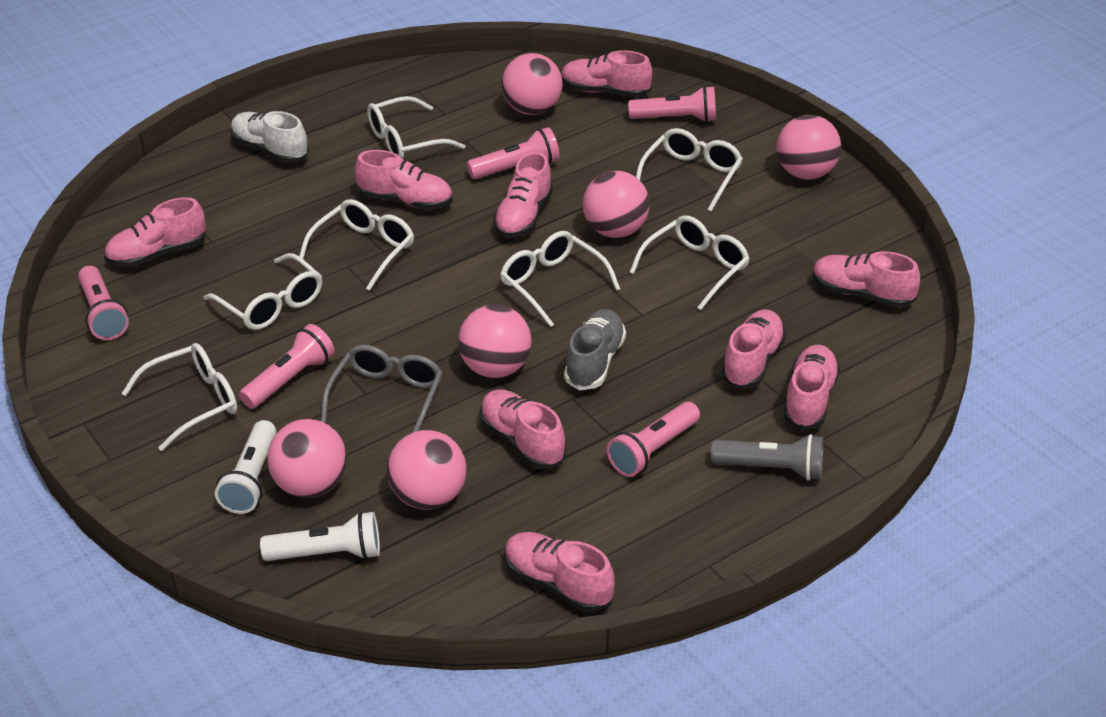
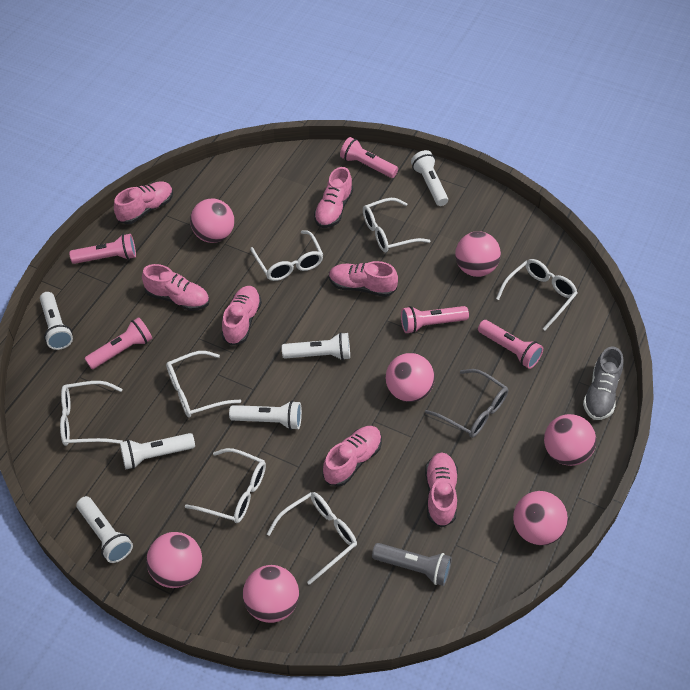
pink ball: [267,419,347,498] [387,430,466,510] [458,304,531,378] [501,53,563,115] [583,171,650,238] [777,115,841,180] = 6 -> [146,532,202,588] [190,199,234,243] [243,565,299,623] [386,353,435,402] [455,231,501,277] [513,491,568,545] [544,414,596,466] = 7
pink shoe: [104,197,206,267] [355,150,453,210] [480,389,566,469] [493,152,553,238] [505,532,615,612] [561,50,652,97] [721,310,786,389] [784,345,840,430] [813,251,920,308] = 9 -> [114,181,173,224] [142,264,209,311] [222,286,262,346] [314,167,353,228] [322,426,382,487] [329,261,398,297] [425,453,458,527] = 7
white flashlight: [215,420,277,514] [260,512,380,561] = 2 -> [40,292,73,350] [77,496,133,563] [120,433,195,470] [229,401,302,430] [282,332,350,360] [411,150,448,206] = 6
white shoe: [230,111,309,163] = 1 -> none = 0

